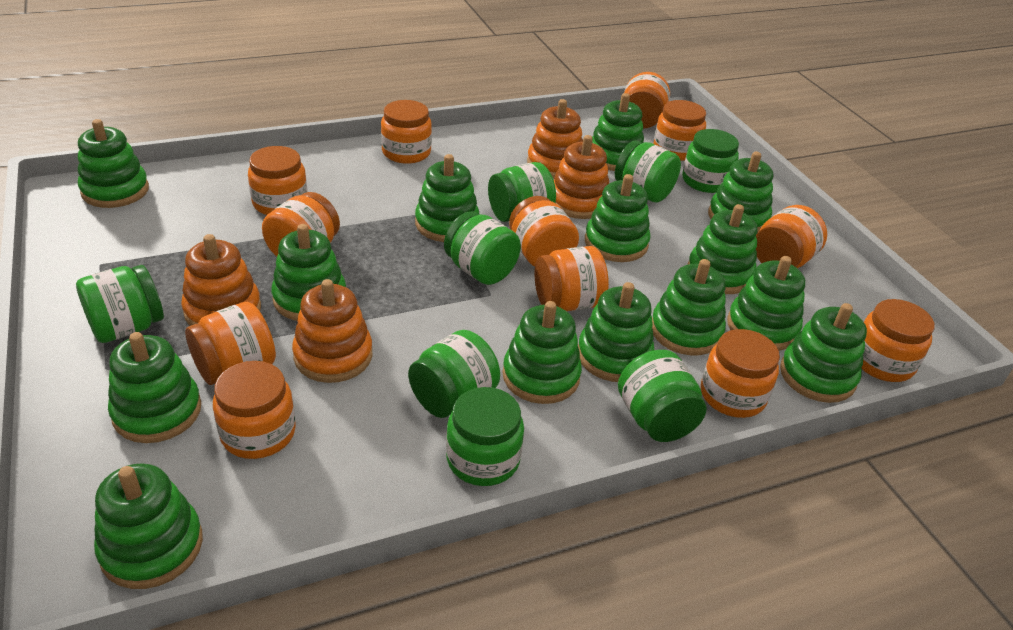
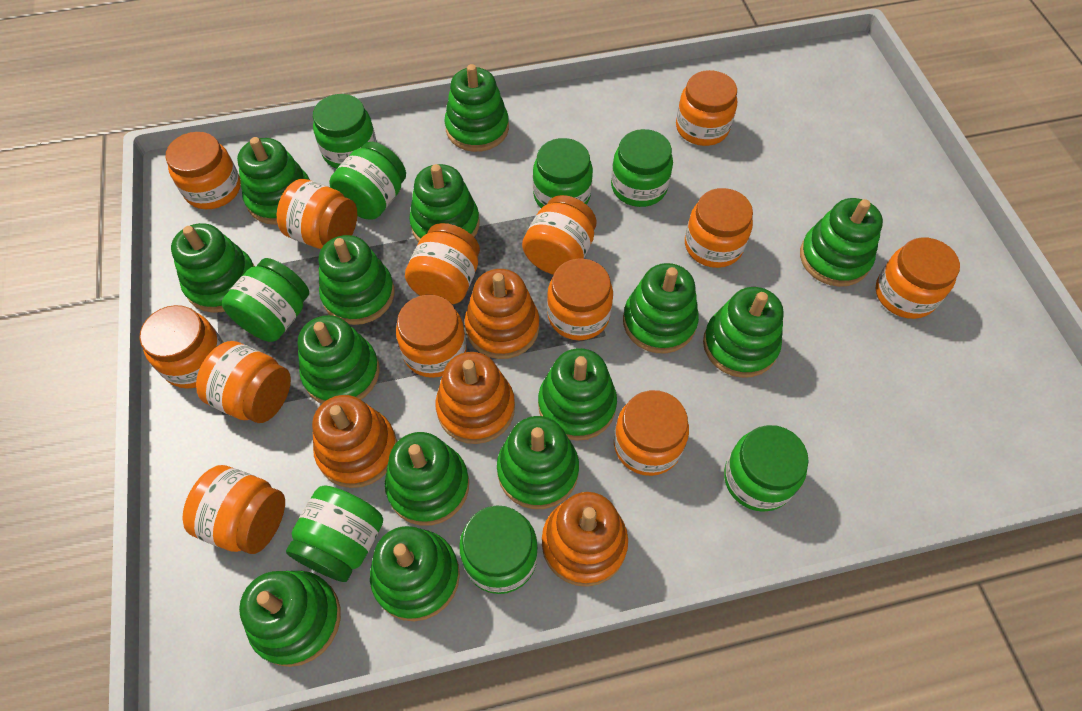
orange jar: [185,302,276,385] [213,361,296,459] [248,146,307,215] [262,192,340,257] [381,100,432,164] [509,196,579,266] [535,246,609,311] [624,72,670,128] [654,100,706,161] [701,329,780,418] [756,205,827,268] [862,299,935,382] = 12 -> [139,305,224,389] [165,132,241,209] [183,465,285,554] [196,341,291,423] [277,179,357,249] [396,295,467,378] [405,223,480,304] [522,195,597,275] [547,258,613,340] [614,390,689,476] [676,70,737,146] [685,188,753,268] [876,238,960,319] = 13

